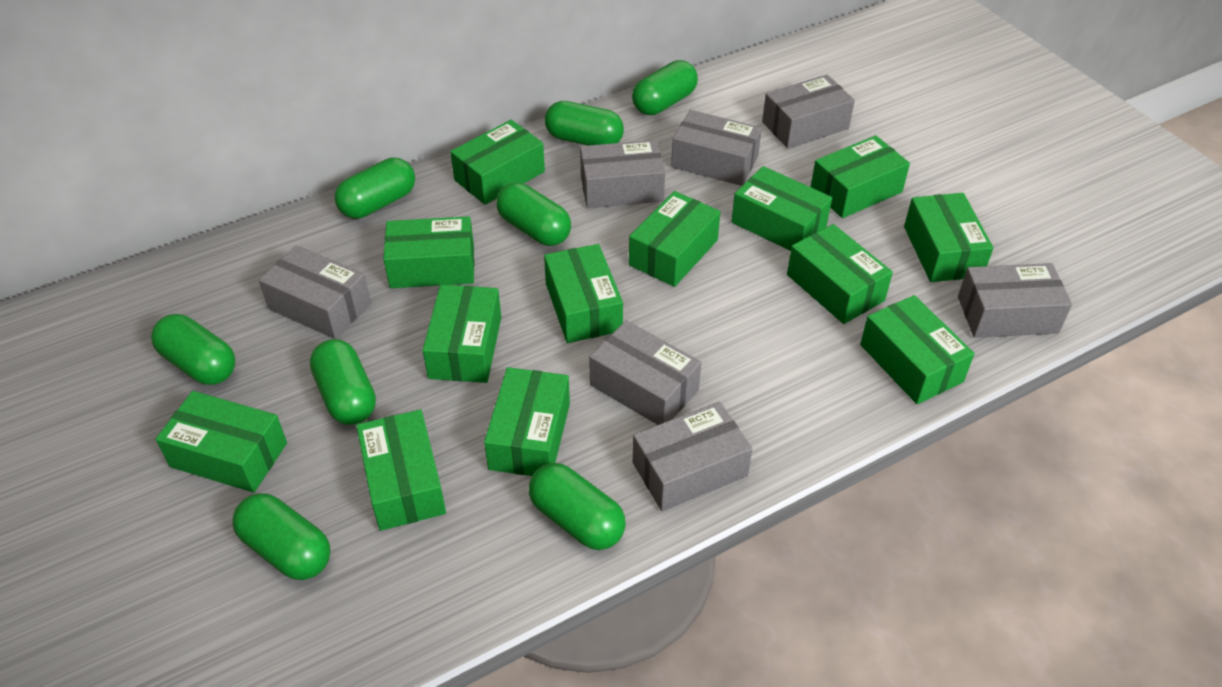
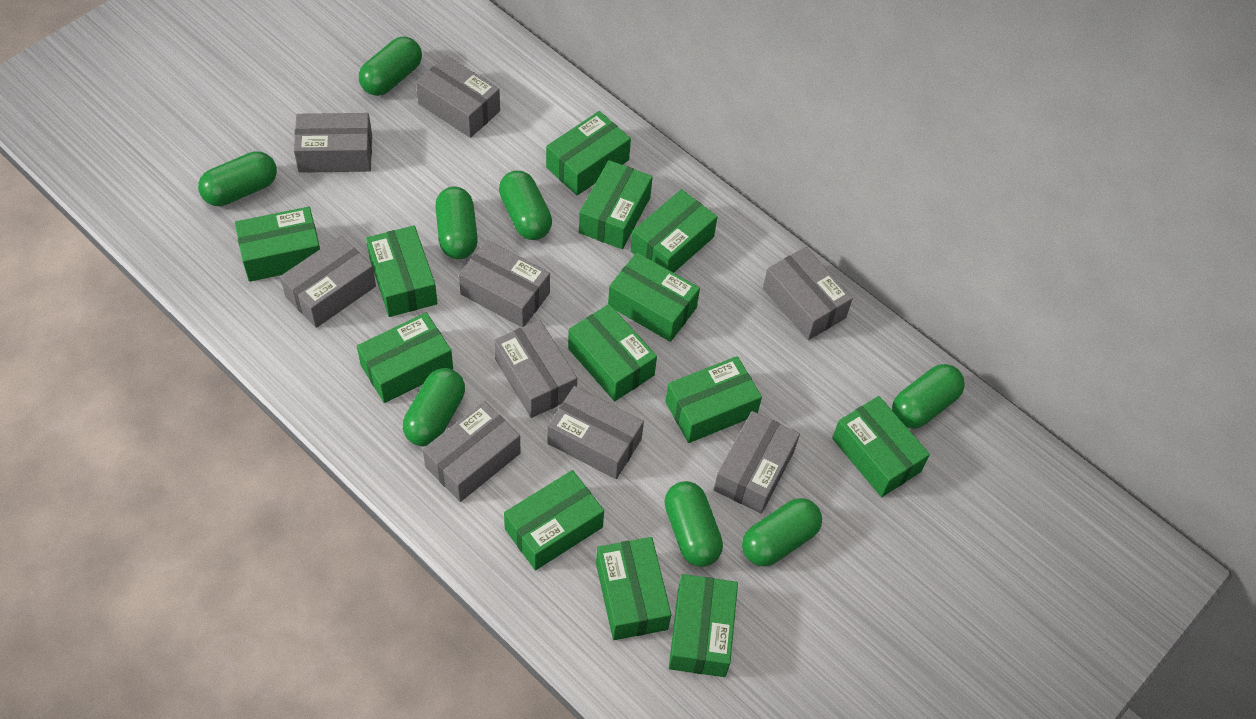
grey box: [259,245,371,339] [580,140,665,208] [589,320,701,425] [633,402,752,511] [671,110,762,186] [762,75,855,149] [958,263,1072,338] = 7 -> [280,235,376,328] [294,113,372,173] [416,55,500,138] [423,401,521,502] [459,240,550,327] [494,320,577,418] [547,386,644,479] [714,411,800,514] [763,247,853,340] = 9

